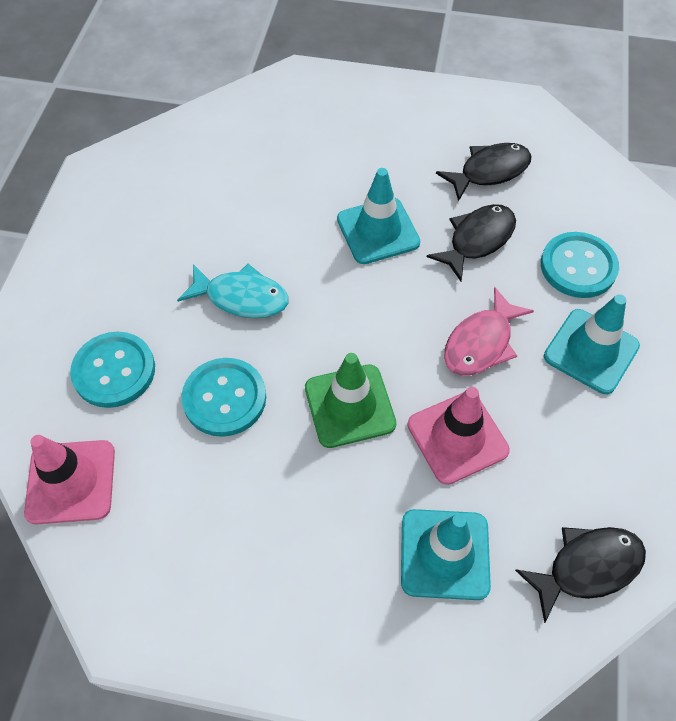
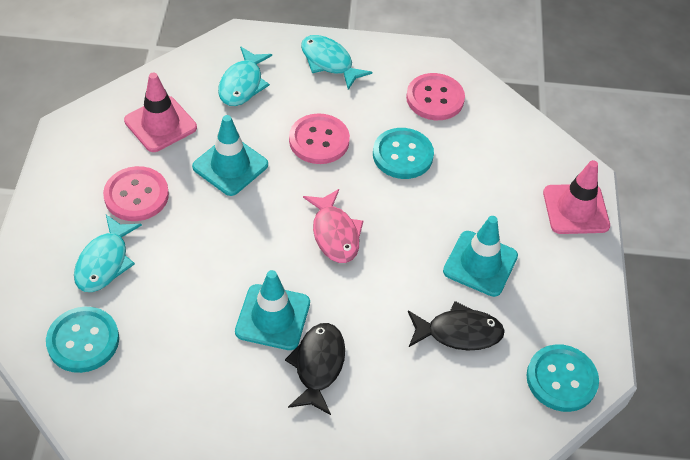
black fish: [427,204,516,281] [436,143,531,202] [515,527,646,623] = 3 -> [285,323,345,415] [408,301,505,350] = 2
green traffic cone: [305,353,396,448] = 1 -> none = 0
pink button: none = 0 -> [103,166,169,221] [289,113,350,164] [406,73,465,120] = 3
turquoise fish: [177,264,289,318] = 1 -> [74,215,142,292] [218,46,272,106] [301,35,372,90] = 3

